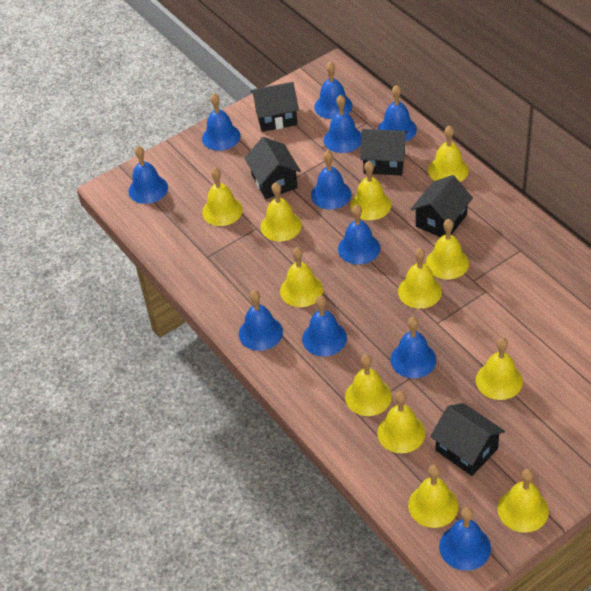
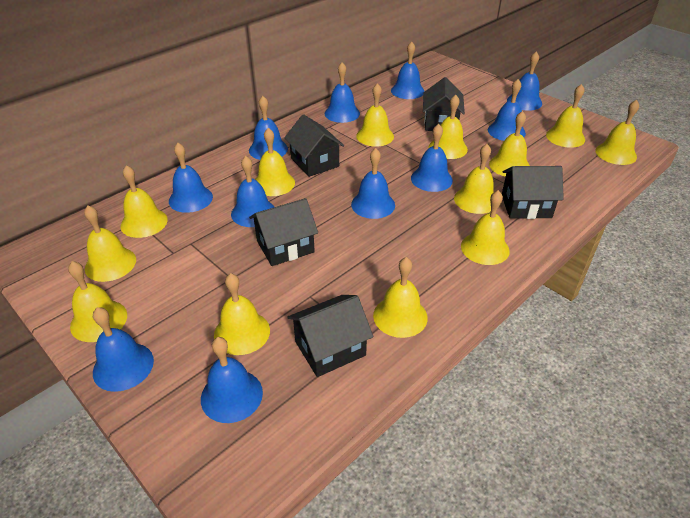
yellow bell: [202,167,243,226] [261,182,302,242] [280,247,323,307] [345,354,392,416] [350,161,391,220] [377,391,425,453] [398,248,442,309] [408,465,459,528] [426,219,469,279] [428,125,469,182] [476,338,523,400] [498,469,549,533] = 12 -> [68,261,127,342] [84,205,136,282] [121,165,168,238] [214,273,270,355] [255,128,295,196] [356,83,394,147] [373,257,428,338] [429,95,468,159] [454,144,494,214] [461,190,510,265] [489,111,530,177] [546,84,585,148] [595,100,639,165] = 13

